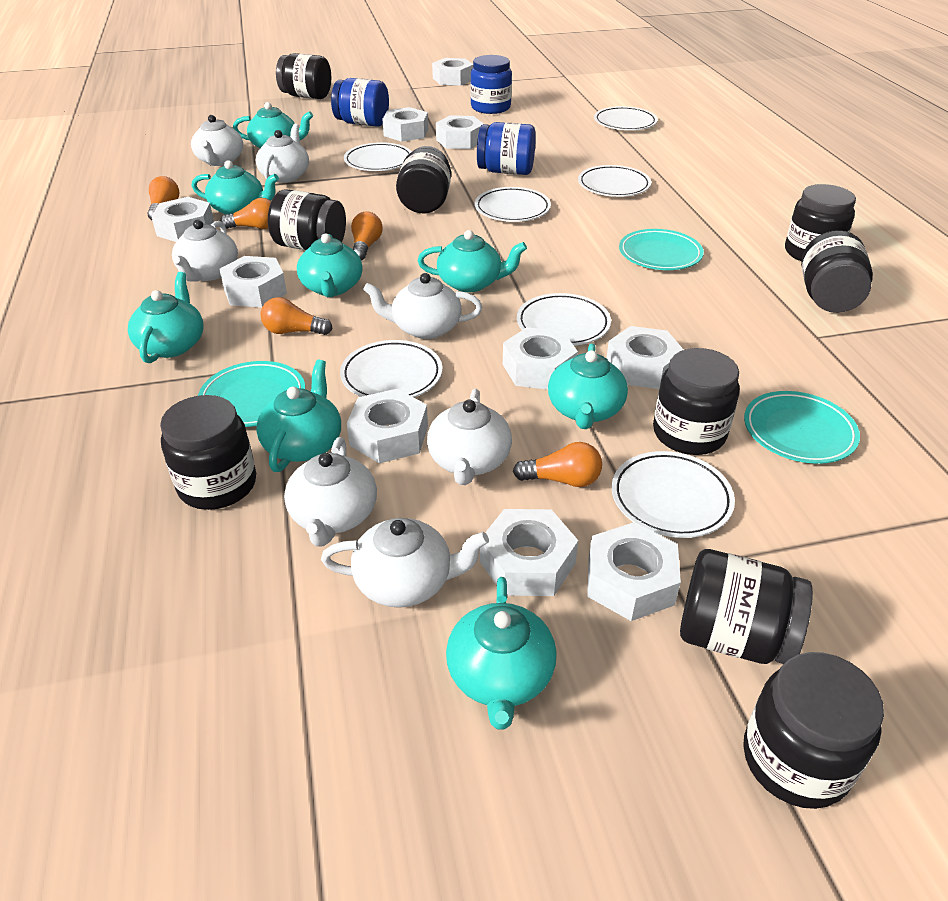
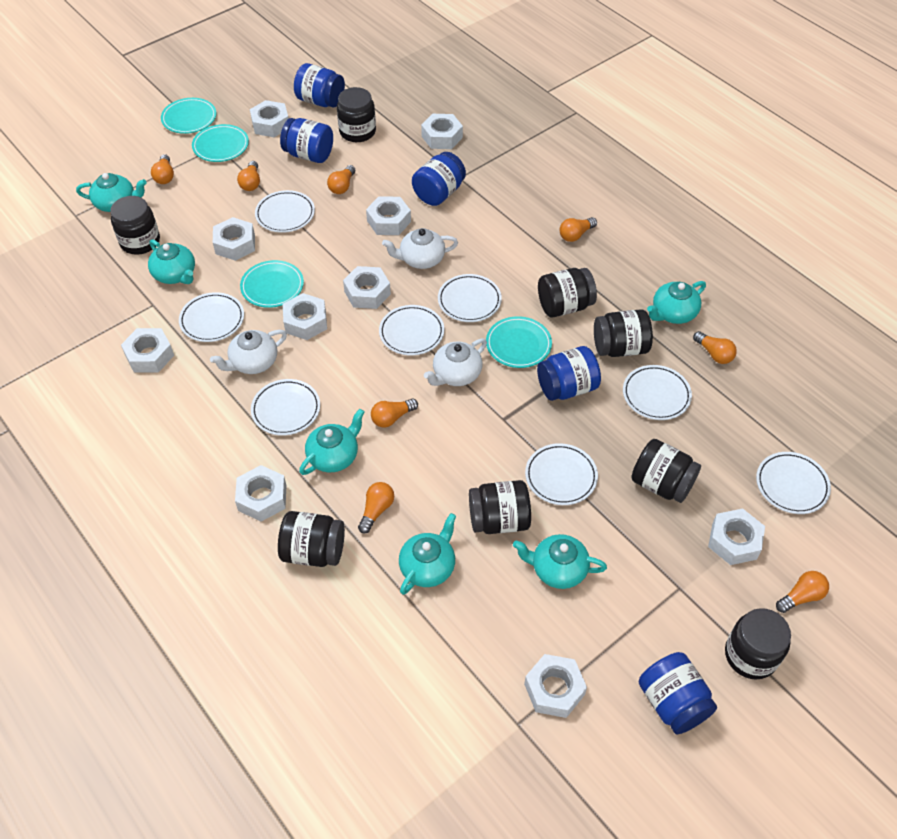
black jar: [160,395,256,510] [268,189,346,250] [276,53,331,99] [396,146,451,213] [653,348,740,455] [680,549,813,664] [743,652,884,809] [785,184,856,261] [801,230,873,313] = 9 -> [110,196,160,255] [278,511,345,567] [337,87,376,142] [469,480,531,534] [538,268,597,318] [594,309,653,357] [631,439,701,503] [725,608,791,680] = 8
blue jar: [331,78,389,127] [470,55,512,114] [477,122,536,175] = 3 -> [280,118,333,163] [294,63,345,108] [412,152,466,206] [537,346,601,401] [639,652,717,734] = 5
orange light bulb: [147,176,179,220] [220,198,271,229] [260,297,333,335] [351,212,383,261] [513,442,602,487] = 5 -> [151,154,174,184] [237,161,260,191] [327,165,355,194] [358,482,394,534] [371,399,418,427] [560,217,597,242] [693,331,737,364] [776,571,829,613] = 8
turquoise plate: [198,361,305,427] [619,229,704,270] [744,391,860,464] = 3 -> [161,98,216,134] [192,124,249,162] [240,260,304,308] [486,316,552,368] = 4
turquoise teapot: [128,272,203,363] [192,160,279,215] [233,102,313,148] [256,359,341,472] [297,234,363,297] [418,230,527,292] [446,577,557,730] [548,344,628,429] = 8 -> [76,173,147,212] [148,239,195,284] [299,409,364,475] [399,513,456,595] [513,534,607,589] [647,281,706,324] = 6
white plate: [340,340,443,397] [344,142,412,171] [475,187,551,222] [517,293,611,346] [578,165,651,197] [594,106,658,130] [612,451,735,538] = 7 -> [179,292,244,342] [251,379,320,435] [255,190,315,233] [379,305,444,355] [438,274,502,322] [525,443,598,505] [623,365,692,420] [756,452,831,514] = 8
white teapot: [172,220,238,282] [191,115,243,166] [256,124,309,183] [284,437,377,547] [321,518,489,608] [363,273,482,339] [427,389,512,485] = 7 -> [210,330,287,374] [382,228,458,269] [424,338,487,386] = 3

